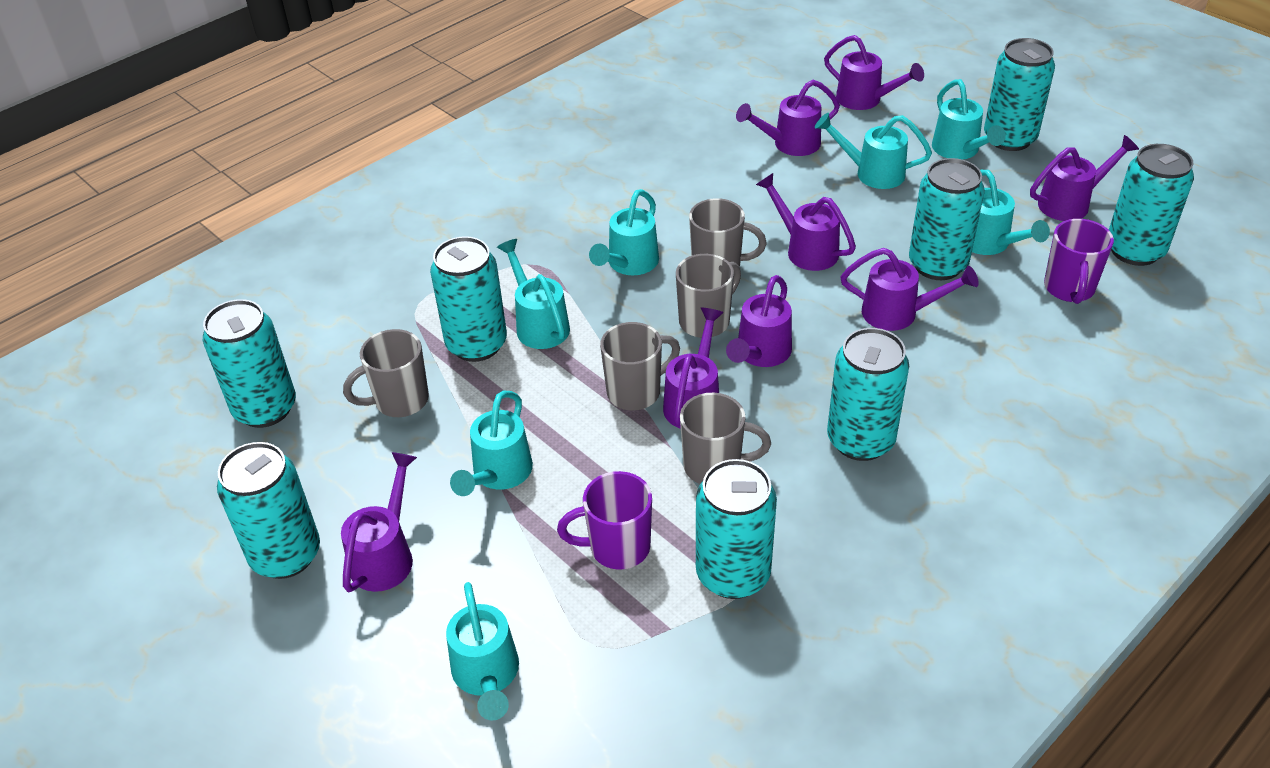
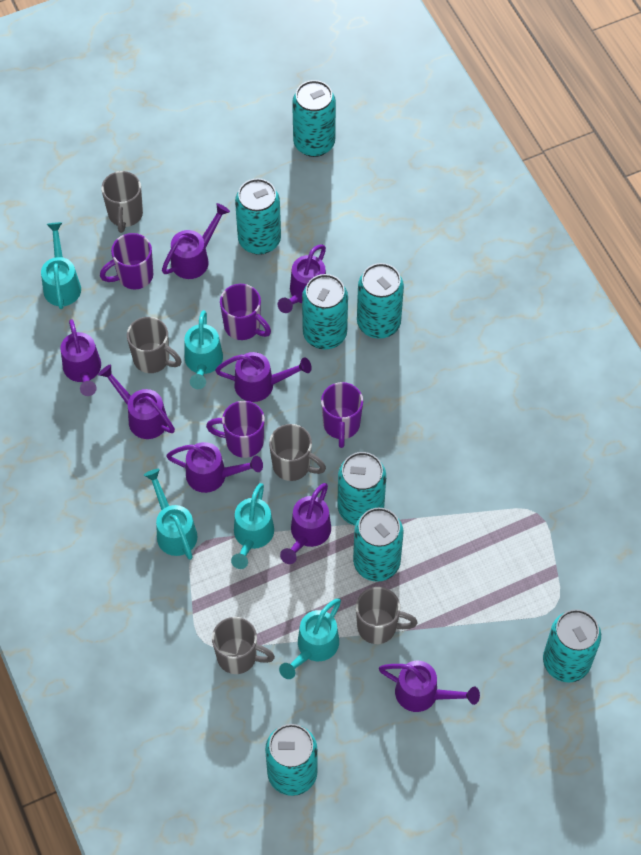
purple mug: [557,471,652,570] [1044,219,1114,304] = 2 -> [100,233,153,290] [206,401,265,458] [220,284,271,340] [321,382,363,448] = 4
turquoise watering can: [446,582,519,721] [450,391,533,496] [497,239,570,349] [589,189,659,275] [815,113,932,189] [932,79,1006,160] [972,170,1050,255] = 7 -> [41,222,81,309] [144,469,197,560] [184,310,223,389] [231,483,274,569] [279,599,341,679] = 5

